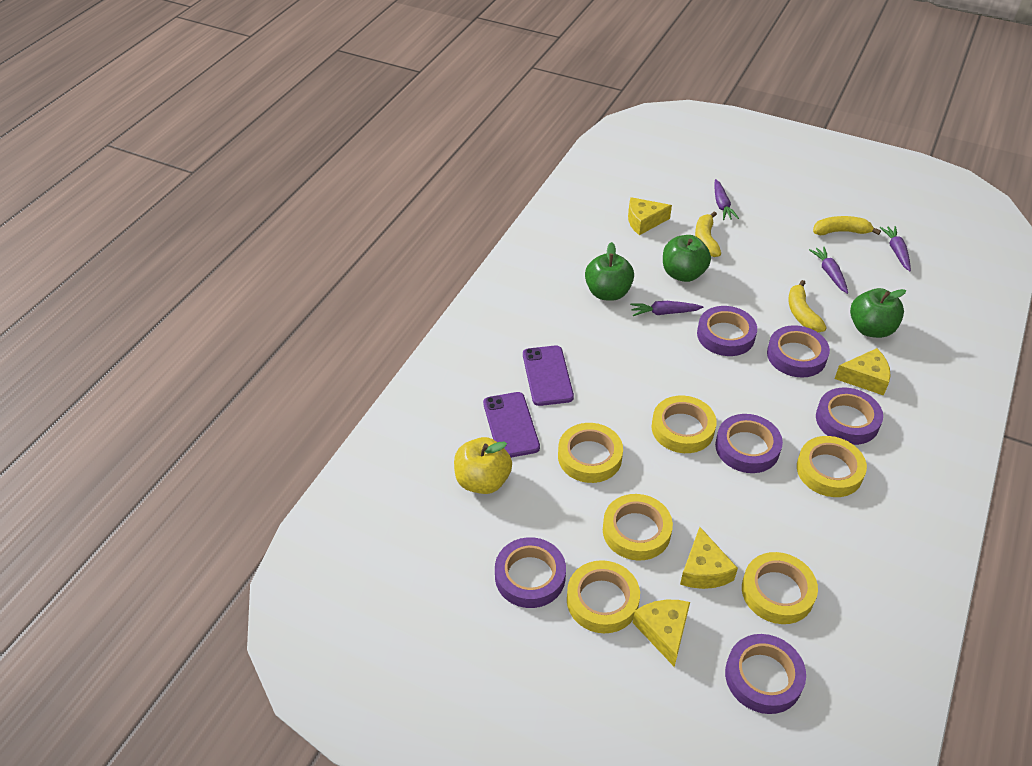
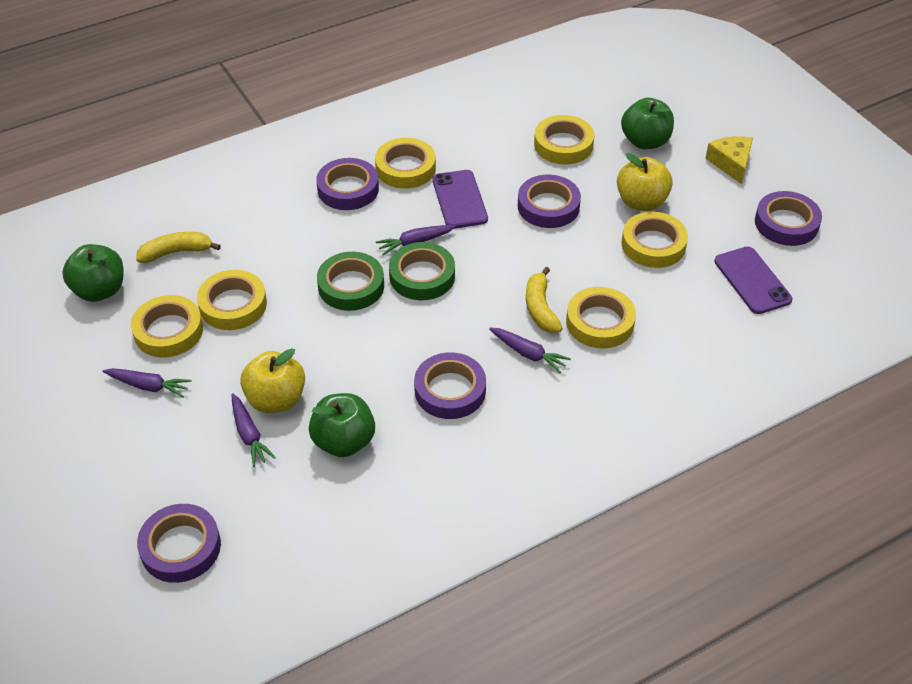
green tape: none = 0 -> [317,252,384,311] [389,242,455,300] = 2
purple tape: [495,537,566,608] [697,306,757,356] [715,414,783,473] [725,634,806,714] [767,325,830,378] [816,388,883,445] = 6 -> [137,504,221,583] [316,158,379,210] [414,352,486,419] [518,175,581,228] [755,191,822,246] = 5
yellow apple: [454,437,512,494] = 1 -> [240,348,305,413] [617,153,673,211] = 2
yellow banana: [695,211,721,257] [788,280,827,332] [813,216,881,235] = 3 -> [136,232,221,263] [526,267,563,333] = 2
yellow cheese: [628,197,672,235] [633,600,690,667] [680,527,738,589] [834,348,891,396] = 4 -> [705,136,753,184] = 1

